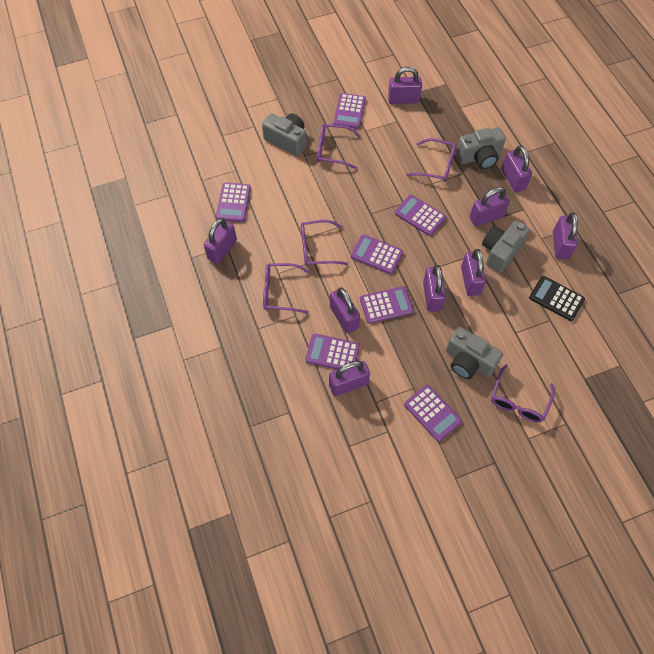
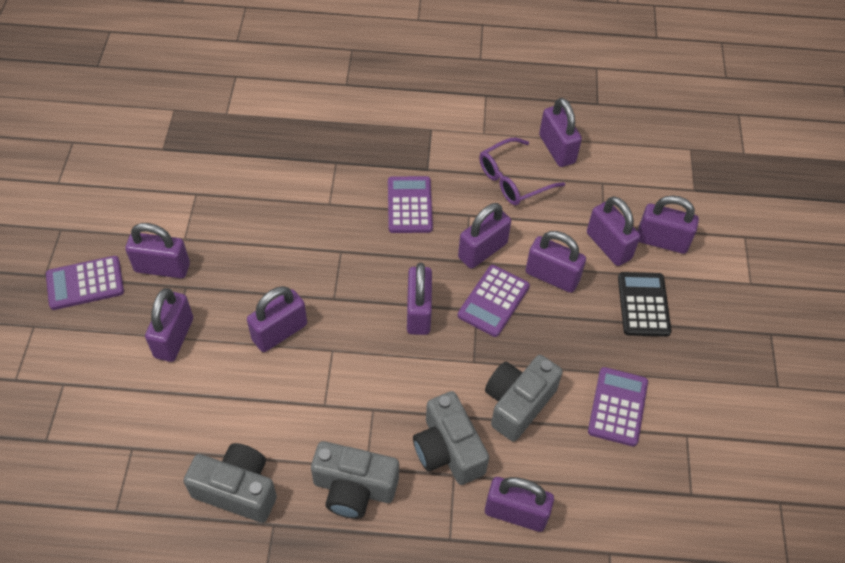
purple calculator: [216,182,251,222] [305,333,360,370] [334,93,366,129] [351,234,403,274] [360,286,414,324] [395,195,446,236] [404,385,462,442] = 7 -> [46,256,124,310] [388,176,433,233] [458,265,530,337] [588,367,648,446] = 4
purple glasses: [263,263,311,314] [301,220,348,266] [317,124,361,169] [406,138,456,182] [491,364,555,423] = 5 -> [479,138,565,206] = 1
purple padlock: [204,218,237,264] [329,361,370,396] [330,288,360,333] [388,67,422,104] [423,265,446,312] [461,249,486,296] [470,187,510,226] [501,145,532,192] [553,213,578,260] = 9 -> [125,223,190,278] [145,288,193,362] [247,286,307,352] [407,263,432,335] [458,203,511,269] [485,477,554,532] [525,231,586,293] [539,98,582,167] [587,196,640,266] [638,195,699,254] = 10

